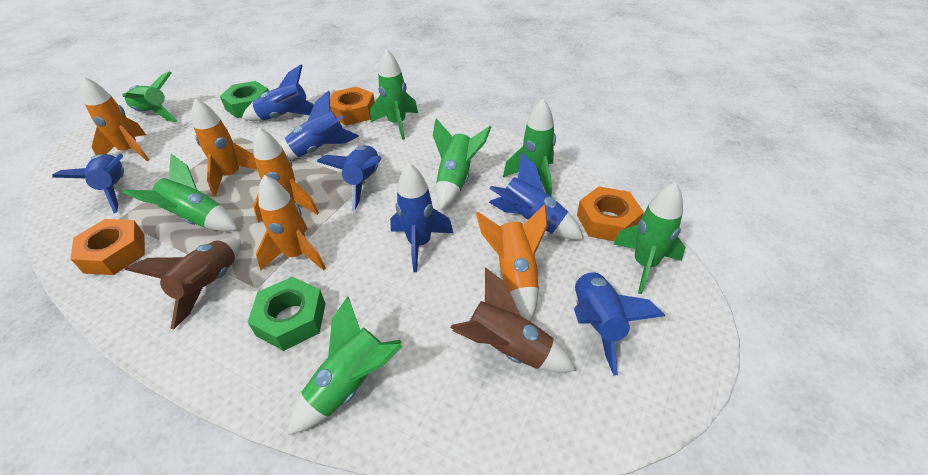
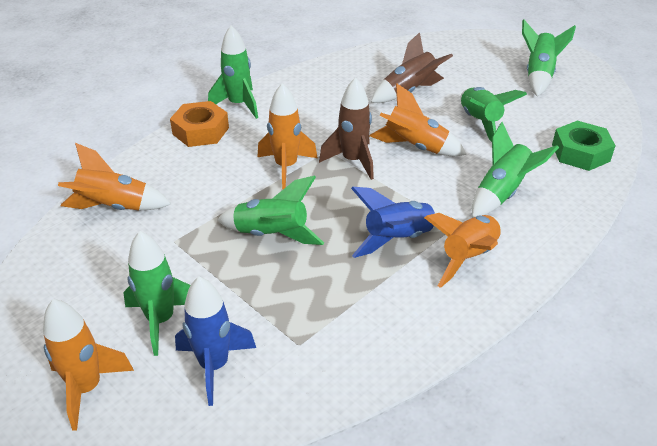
blue rocket: [52,153,124,213] [242,65,314,121] [280,91,359,160] [317,145,381,210] [390,163,453,272] [489,152,584,240] [574,269,665,375] = 7 -> [175,276,256,406] [351,187,445,258] = 2
green nut: [220,81,269,118] [248,277,326,351] = 2 -> [552,121,616,171] = 1
green rocket: [122,71,177,122] [122,154,238,231] [288,296,403,435] [370,49,418,140] [433,118,492,211] [503,99,556,196] [613,182,685,294] = 7 -> [123,231,190,356] [208,25,258,119] [217,175,324,245] [460,87,527,142] [472,122,559,218] [522,20,576,97] = 6
orange nut: [71,219,145,275] [330,87,375,125] [577,186,644,241] = 3 -> [170,101,229,147] = 1

